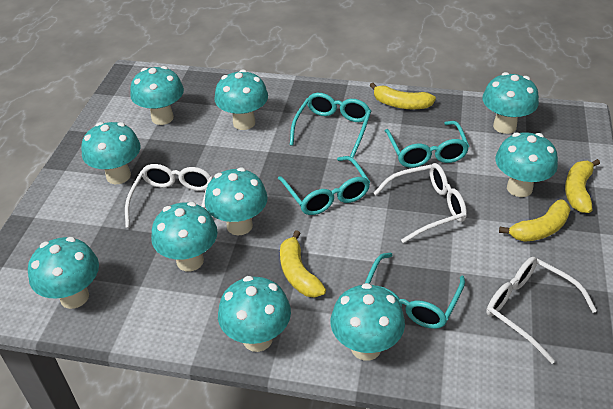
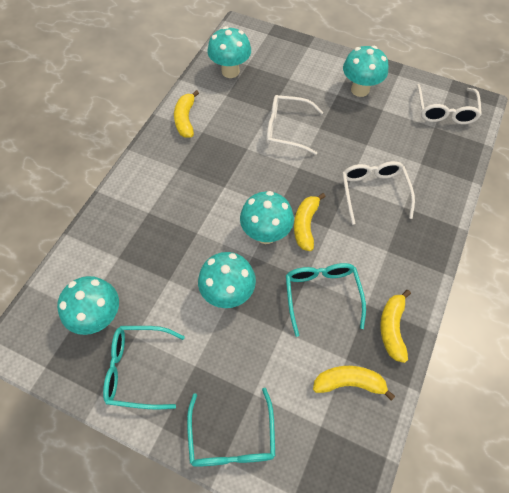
turquoise glasses: [278,156,370,215] [290,93,371,158] [364,253,465,329] [385,121,469,168] = 4 -> [103,326,185,409] [187,388,275,467] [286,263,366,337] = 3
turquoise mushroom: [28,237,99,309] [81,122,140,184] [130,66,184,125] [151,202,218,272] [205,167,268,235] [214,70,268,130] [218,276,291,352] [330,283,405,361] [482,72,539,134] [496,132,558,197] = 10 -> [57,276,119,335] [198,252,256,308] [208,26,251,78] [240,191,294,244] [343,46,389,97] = 5

